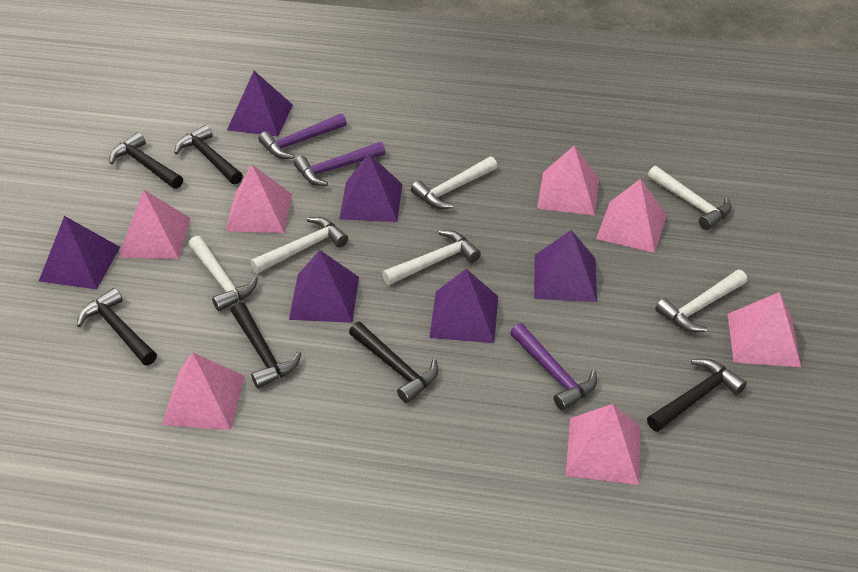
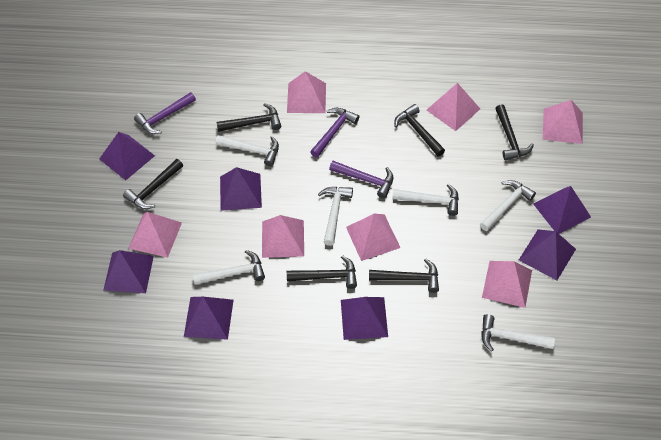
purple pyramid: [39,216,120,289] [227,71,293,137] [289,250,359,323] [339,154,402,222] [429,269,498,343] [534,230,597,302] = 6 -> [99,132,155,180] [104,250,154,293] [184,297,234,340] [220,167,262,211] [341,297,388,340] [519,229,576,280] [533,186,591,234] = 7

